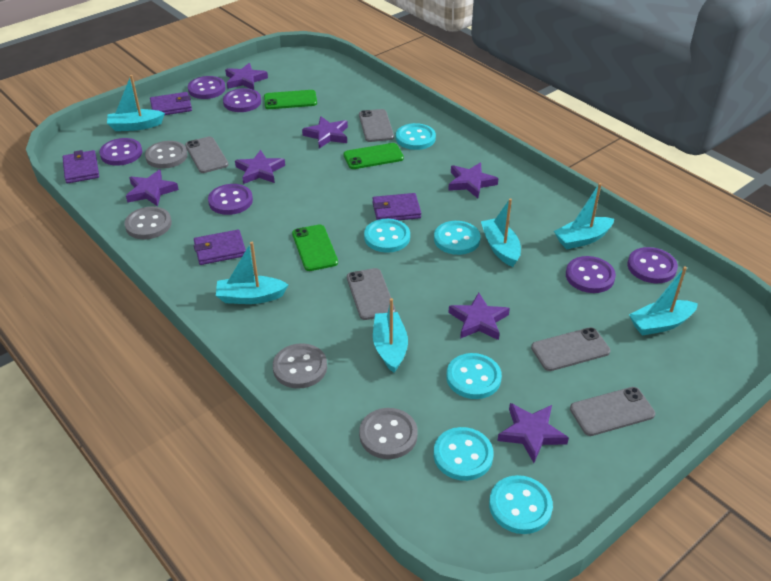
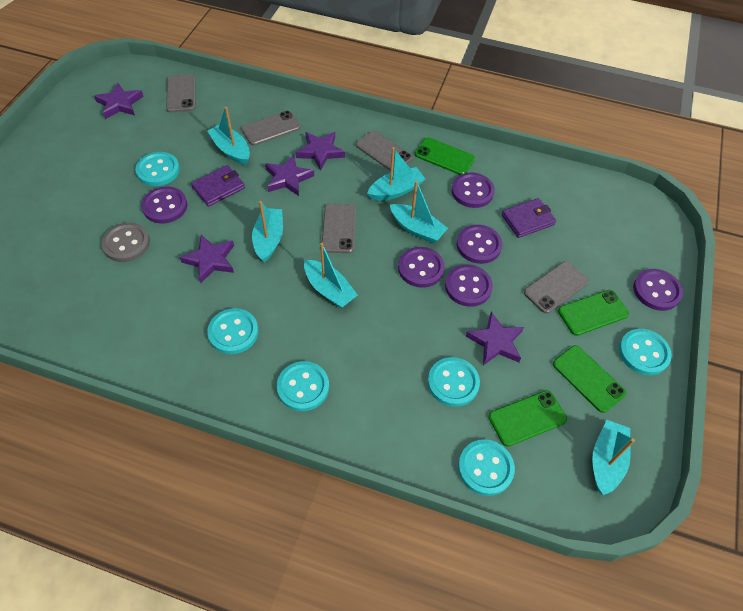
green phone: [264,90,317,109] [292,225,338,271] [344,143,404,169] = 3 -> [415,137,475,175] [489,390,567,447] [553,345,626,413] [558,290,629,336] = 4
grey button: [124,207,172,239] [145,141,188,169] [273,343,327,389] [359,408,418,459] = 4 -> [101,222,150,262] = 1
purple star: [126,170,179,207] [225,63,268,90] [235,150,285,184] [302,116,348,148] [448,162,498,198] [448,292,510,340] [497,403,569,463] = 7 -> [94,83,144,119] [180,235,234,283] [265,154,314,196] [296,132,345,171] [466,312,524,365] = 5
purple wallet: [62,150,99,183] [150,92,192,115] [194,229,246,265] [372,193,421,220] = 4 -> [191,165,245,207] [501,198,556,238] = 2

